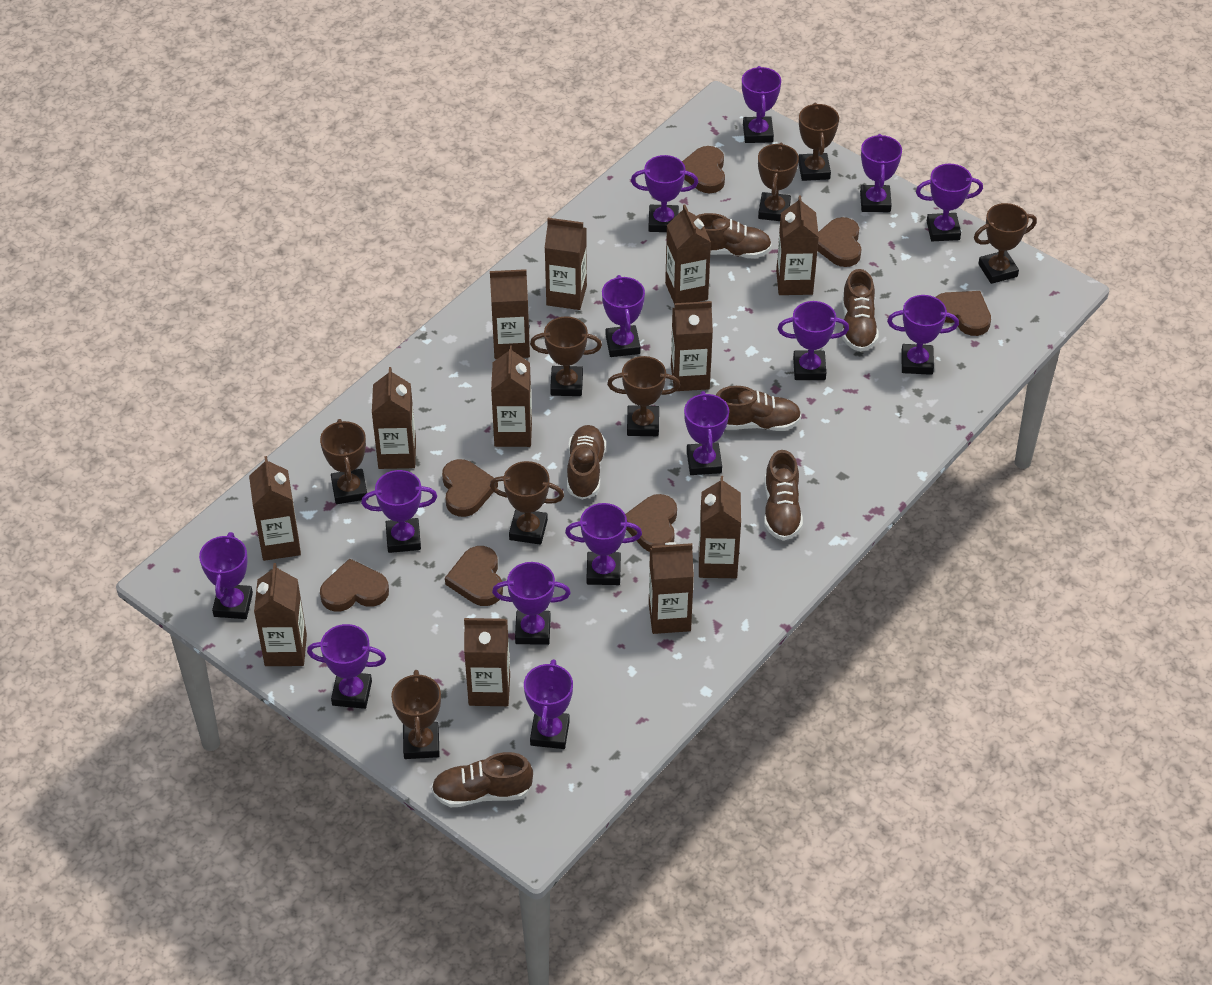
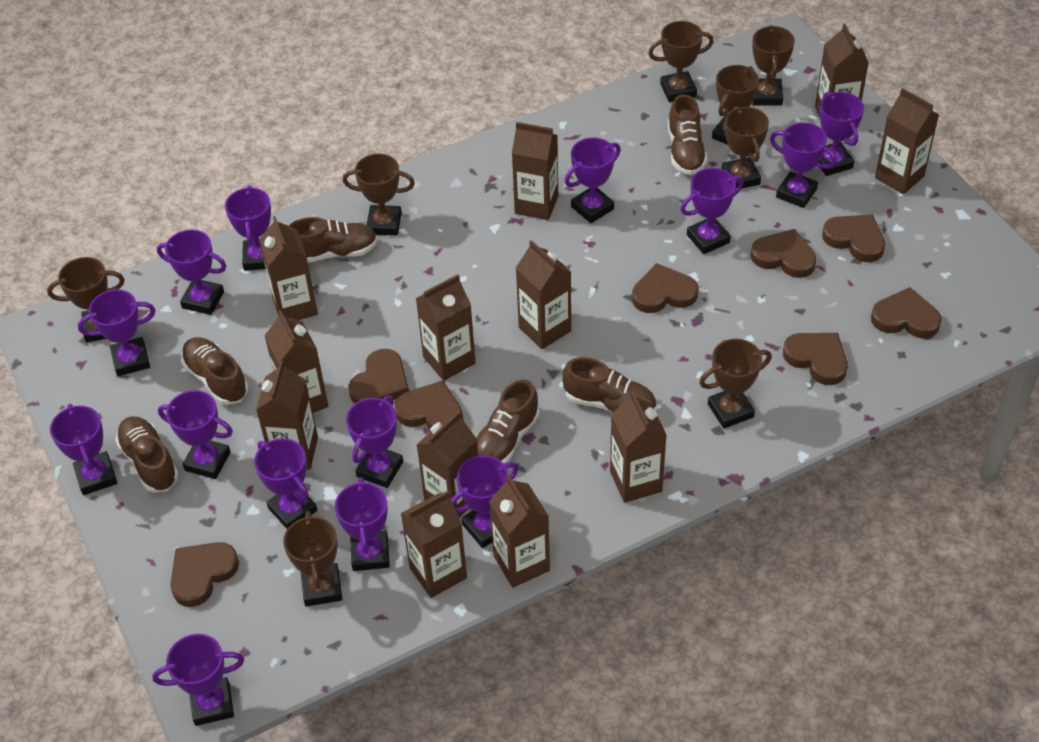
brown heart: [320,558,389,612] [442,459,498,517] [445,546,503,606] [625,494,677,552] [682,146,725,193] [817,217,862,267] [936,291,991,336] = 7 -> [171,542,239,607] [348,349,409,403] [394,380,463,431] [632,263,698,313] [751,229,817,278] [783,333,848,385] [822,214,885,262] [871,287,942,338] = 8

